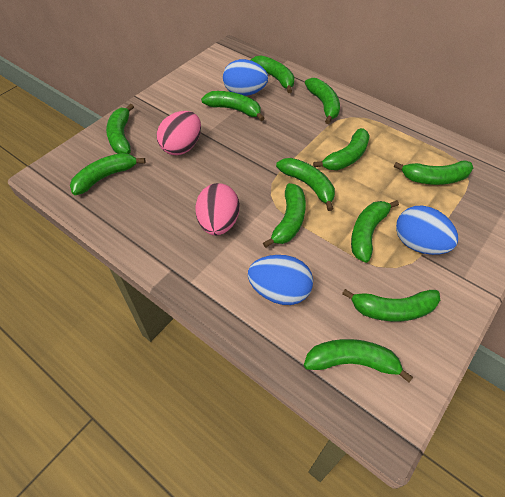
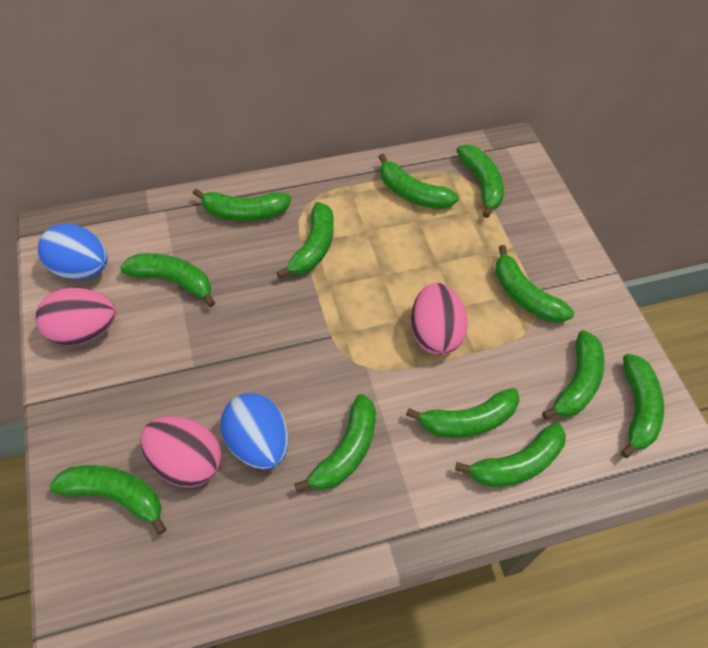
blue egg: [223,59,268,96] [248,255,313,305] [396,206,458,255] = 3 -> [38,224,108,280] [220,393,288,470] = 2
pink egg: [157,111,201,155] [195,183,240,235] = 2 -> [36,288,116,346] [140,417,222,487] [411,283,468,355] = 3

